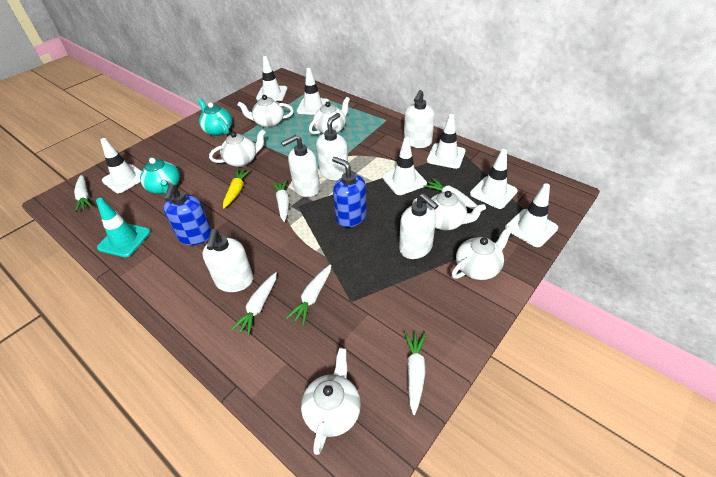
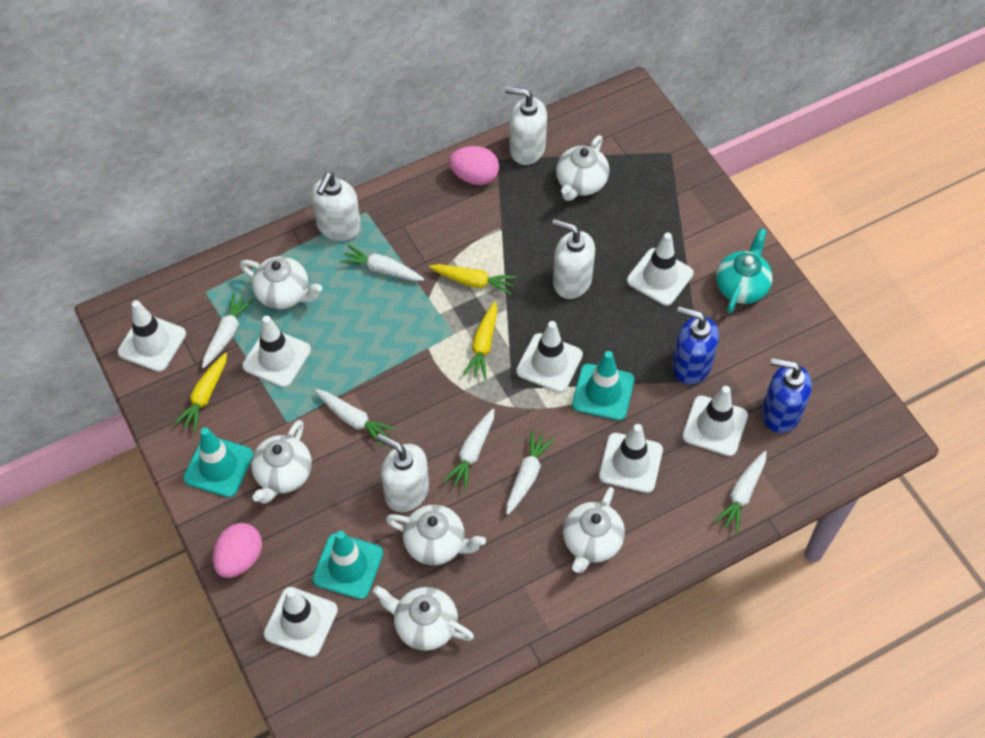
pink egg: none = 0 -> [213,523,262,578] [449,146,499,185] = 2
turquoise teapot: [140,157,180,194] [198,98,232,136] = 2 -> [716,228,773,313] = 1
turquoise traffic cone: [96,198,151,257] = 1 -> [183,428,253,497] [312,531,383,599] [572,351,634,421] = 3
white soap dispenser: [202,229,254,292] [281,135,320,197] [316,113,348,180] [399,193,439,259] [404,90,435,148] = 5 -> [311,172,361,241] [376,434,429,512] [505,87,547,165] [552,220,595,299] = 4
yellow carrot: [223,169,251,209] = 1 -> [174,353,227,432] [429,264,516,295] [463,301,497,380] = 3

